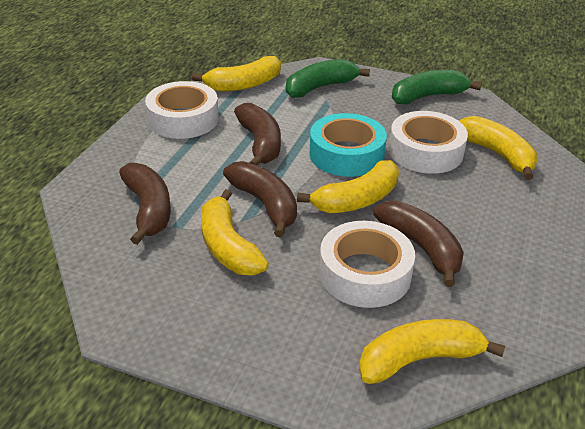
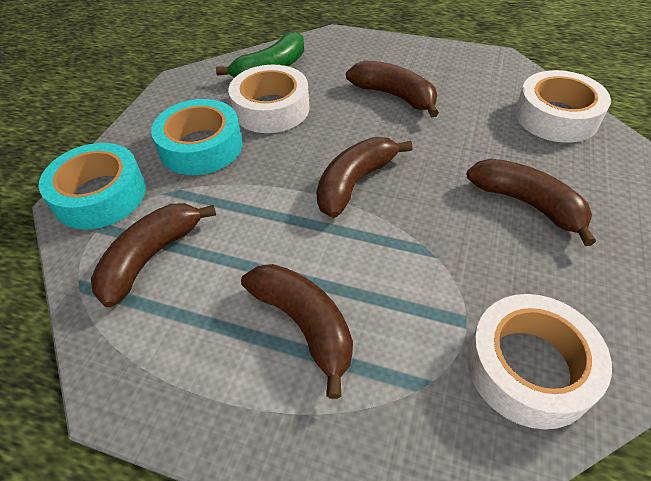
brown banana: [119,163,171,245] [223,161,297,237] [234,103,281,166] [373,200,464,287] = 4 -> [91,203,216,307] [241,264,353,399] [317,137,413,218] [346,60,439,118] [467,159,596,246] = 5
green banana: [286,59,370,98] [392,70,482,104] = 2 -> [216,31,304,78] = 1
turquoise tape: [309,113,387,177] = 1 -> [39,143,146,230] [151,99,243,175] = 2
yellow banana: [192,56,281,92] [201,189,269,275] [297,160,399,213] [359,319,505,384] [459,116,537,180] = 5 -> none = 0

